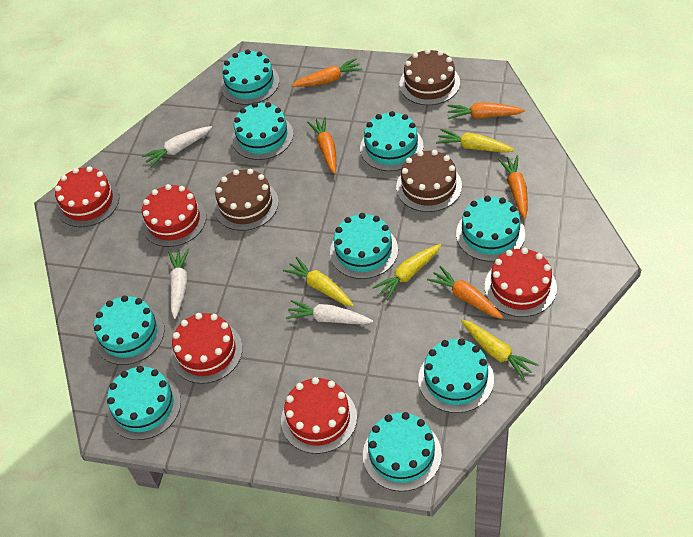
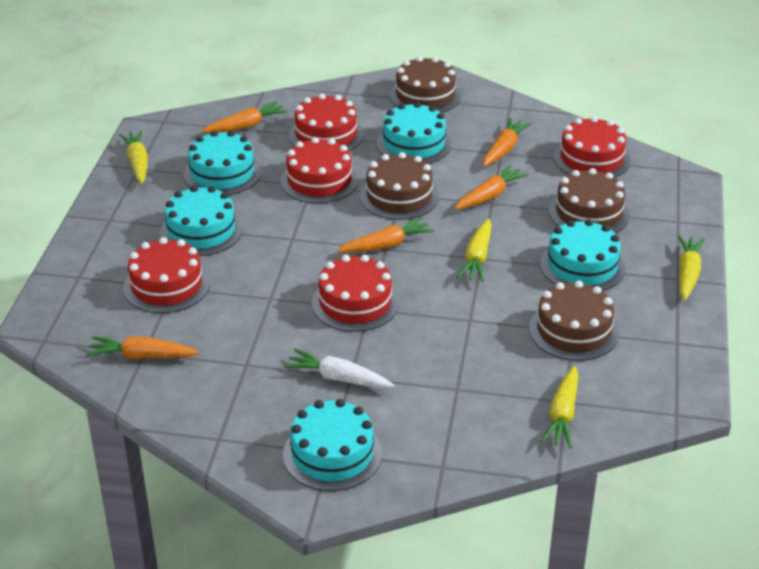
brown cake: [214,169,279,231] [396,150,462,212] [399,49,460,105] = 3 -> [360,152,439,220] [390,56,461,113] [529,281,619,361] [549,168,630,233] = 4
turquoise cake: [94,295,164,365] [107,366,181,440] [221,49,279,105] [232,102,293,160] [330,213,398,279] [360,111,423,171] [363,412,442,491] [418,338,494,413] [456,196,525,261] = 9 -> [160,186,242,256] [184,131,261,195] [283,399,382,491] [376,102,452,164] [540,219,625,291] = 5
white carrot: [142,126,212,167] [168,249,189,319] [286,300,373,324] = 3 -> [284,349,394,388] = 1

